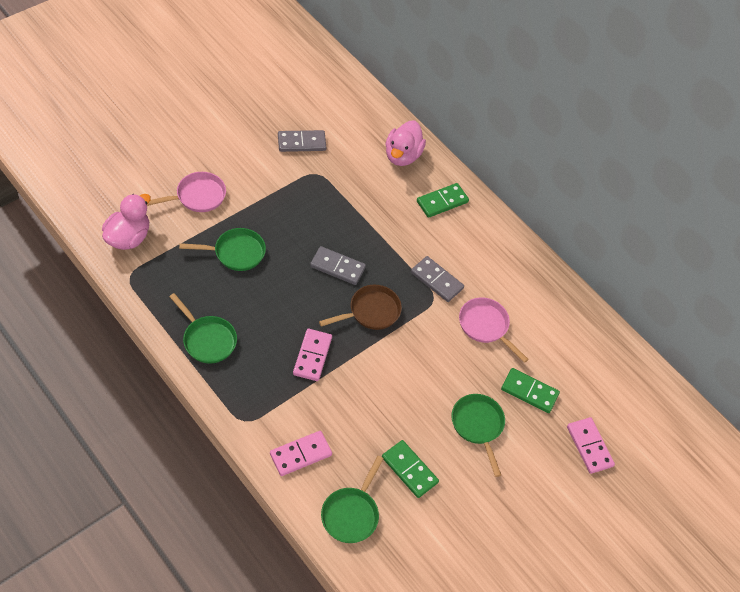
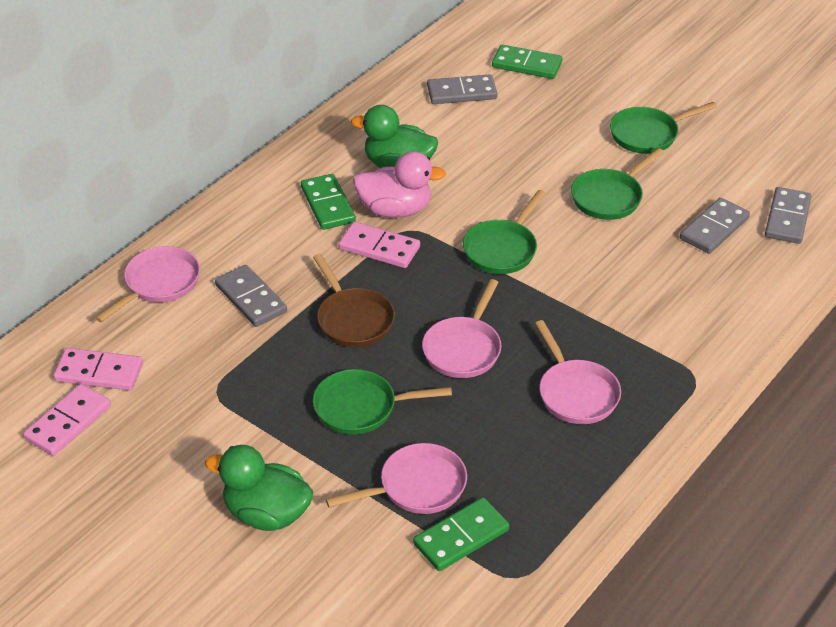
green duck: none = 0 -> [205,445,313,531] [351,105,438,168] = 2
grey domino: [278,130,326,152] [310,246,366,285] [411,256,464,302] = 3 -> [215,265,287,327] [427,74,498,104] [680,198,750,254] [765,187,812,244] = 4
pink duck: [102,194,151,250] [386,121,426,166] = 2 -> [353,151,446,218] = 1
pink pan: [147,172,226,212] [459,297,529,363] = 2 -> [95,246,200,323] [326,443,467,514] [422,279,502,378] [535,320,621,424] = 4

